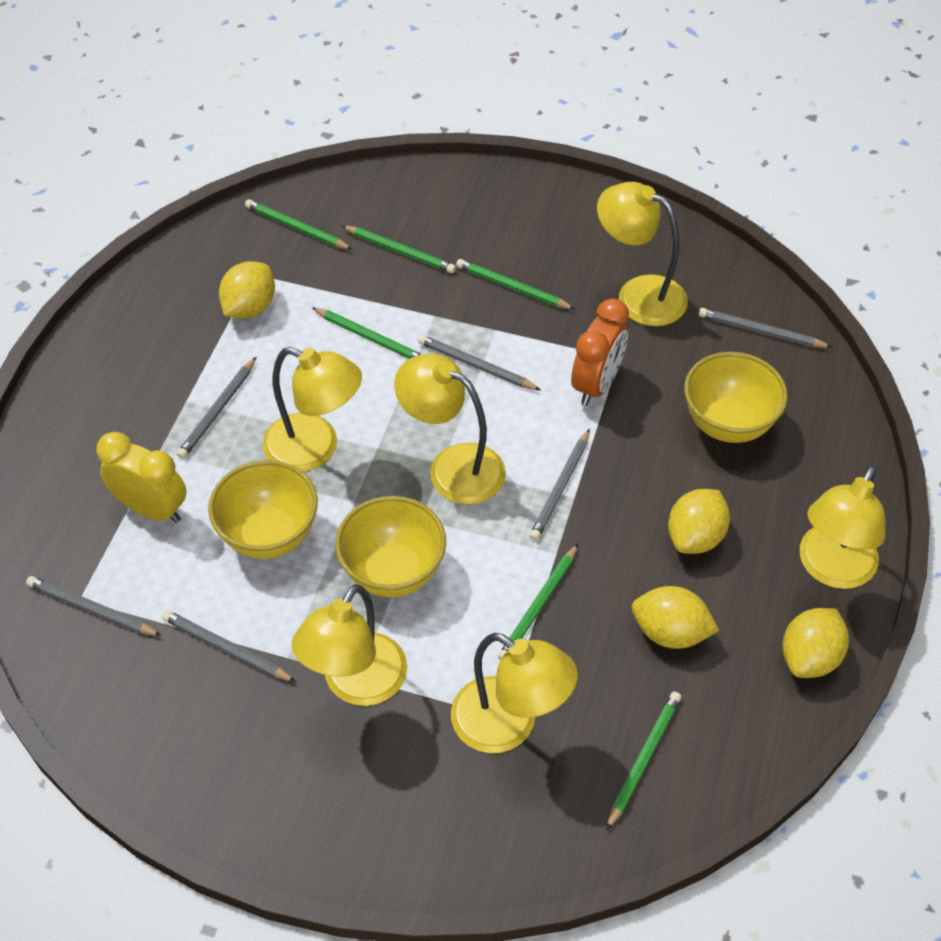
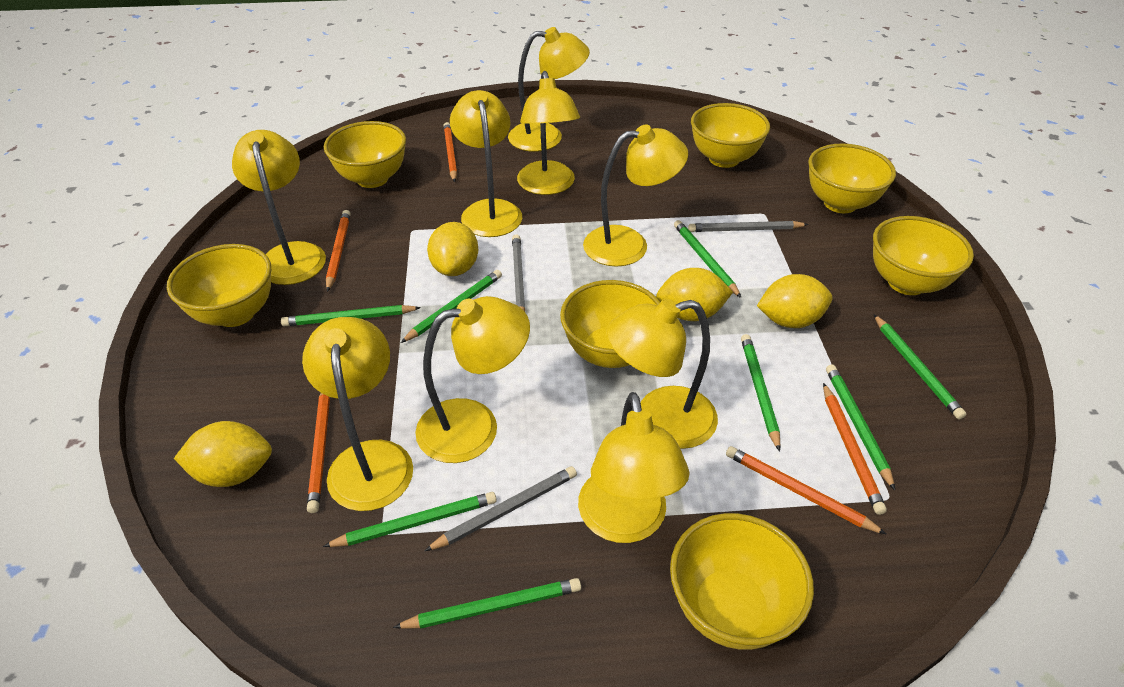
green pencil: [245,199,353,250] [312,307,423,359] [341,225,456,273] [456,259,575,309] [498,544,578,660] [606,691,681,831] = 6 -> [281,305,421,326] [323,492,497,547] [393,578,581,629] [401,270,502,343] [674,220,741,298] [741,334,781,452] [826,365,895,490] [874,315,966,419] = 8
grey pencil: [26,576,161,636] [162,610,296,682] [177,357,256,459] [418,335,540,390] [529,429,590,541] [699,308,832,348] = 6 -> [425,466,577,551] [512,235,525,311] [688,221,809,232] = 3
orange clock: [571,298,629,405] = 1 -> none = 0
orange pencil: none = 0 -> [307,393,330,513] [326,210,351,292] [443,122,457,182] [726,446,887,535] [823,383,887,515] = 5
yellow bowl: [208,460,318,559] [335,496,446,597] [684,352,788,443] = 3 -> [167,244,271,327] [324,121,406,188] [560,280,660,368] [670,513,814,650] [691,103,770,168] [808,143,896,213] [873,216,974,295] = 7
yellow clock: [96,432,187,523] = 1 -> none = 0
yellow lamp: [262,347,362,472] [292,584,407,706] [394,354,506,504] [451,633,578,753] [597,182,688,326] [800,465,886,589] = 6 -> [232,130,326,285] [302,317,413,511] [415,296,530,463] [450,90,522,237] [508,27,590,152] [517,71,580,195] [578,392,689,543] [583,124,688,266] [607,298,718,449] = 9

